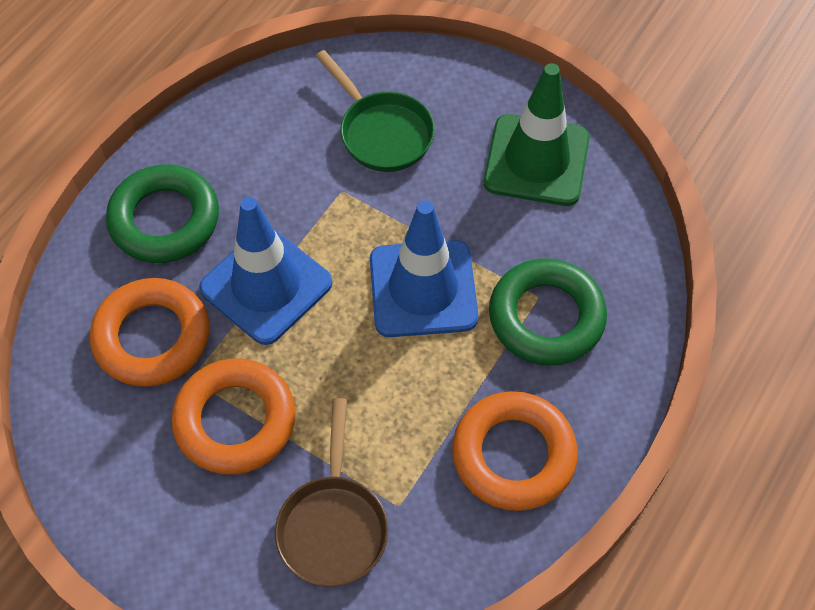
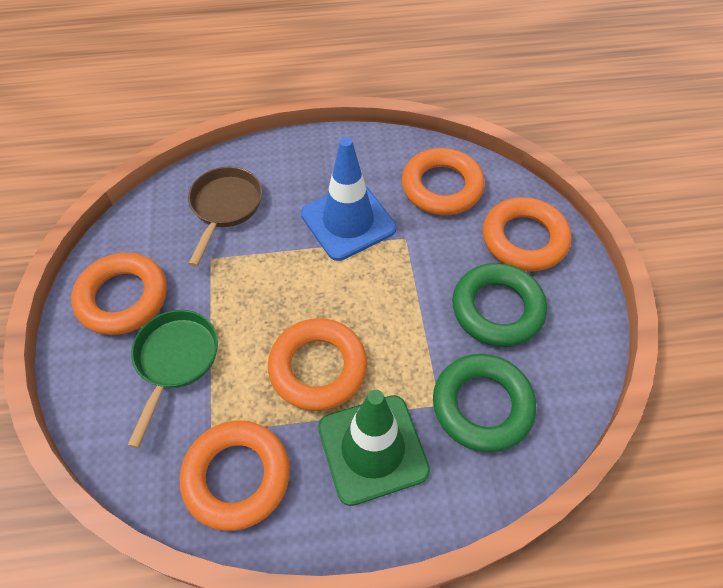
blue traffic cone: [199,197,333,345] [370,200,478,337] = 2 -> [301,137,396,261] = 1
orange ring: [90,278,209,387] [171,358,296,475] [452,391,578,511] = 3 -> [71,252,167,335] [180,420,290,531] [268,318,367,411] [402,148,485,215] [483,197,571,272] = 5

